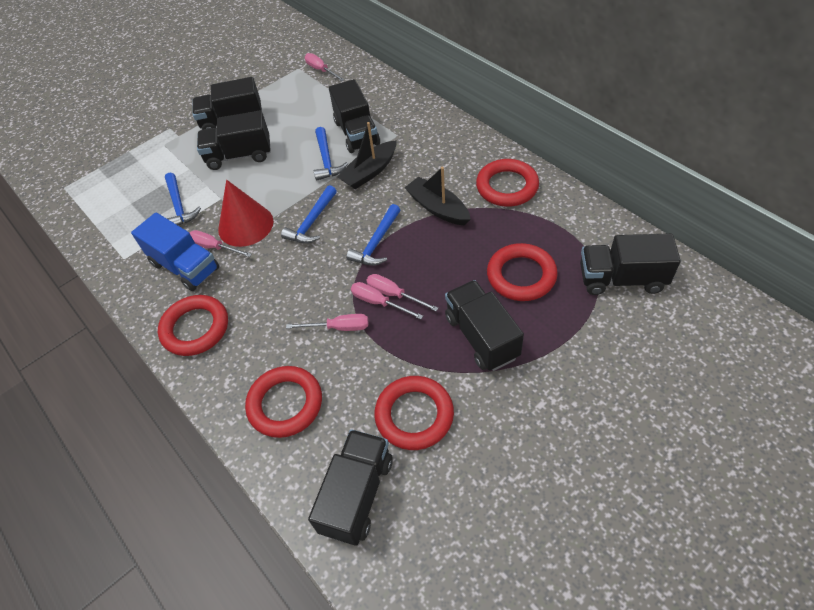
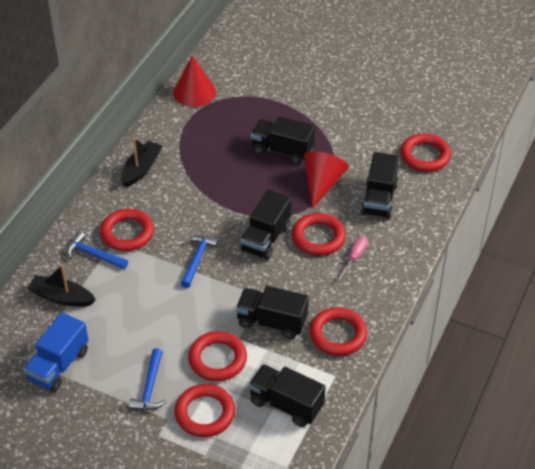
black truck: [192,77,262,130] [197,110,271,170] [308,429,393,546] [329,79,380,153] [445,280,524,371] [580,233,681,295] = 6 -> [236,286,309,339] [240,189,291,260] [249,364,326,427] [251,116,315,165] [361,152,399,219] = 5
blue hammer: [165,173,201,226] [281,185,337,244] [314,127,348,181] [346,204,400,266] = 4 -> [66,232,128,269] [129,348,166,410] [180,235,219,288] = 3
pink screwdriver: [189,230,252,257] [286,314,368,331] [305,53,345,81] [351,282,423,319] [366,274,438,311] = 5 -> [336,236,368,282] = 1
red cone: [218,180,273,247] = 1 -> [173,55,216,107] [304,151,349,209] = 2
red ring: [158,295,228,356] [245,366,322,438] [374,376,454,450] [476,159,539,207] [487,243,558,301] = 5 -> [100,209,154,251] [174,384,235,437] [188,331,247,381] [292,213,346,256] [310,307,367,356] [400,133,451,172] = 6

